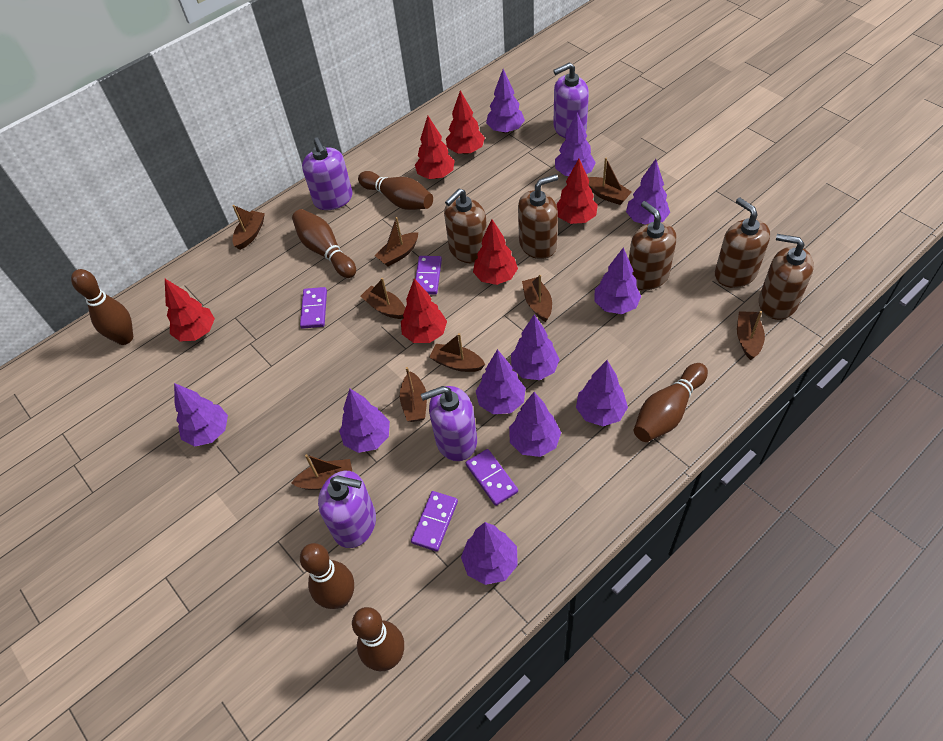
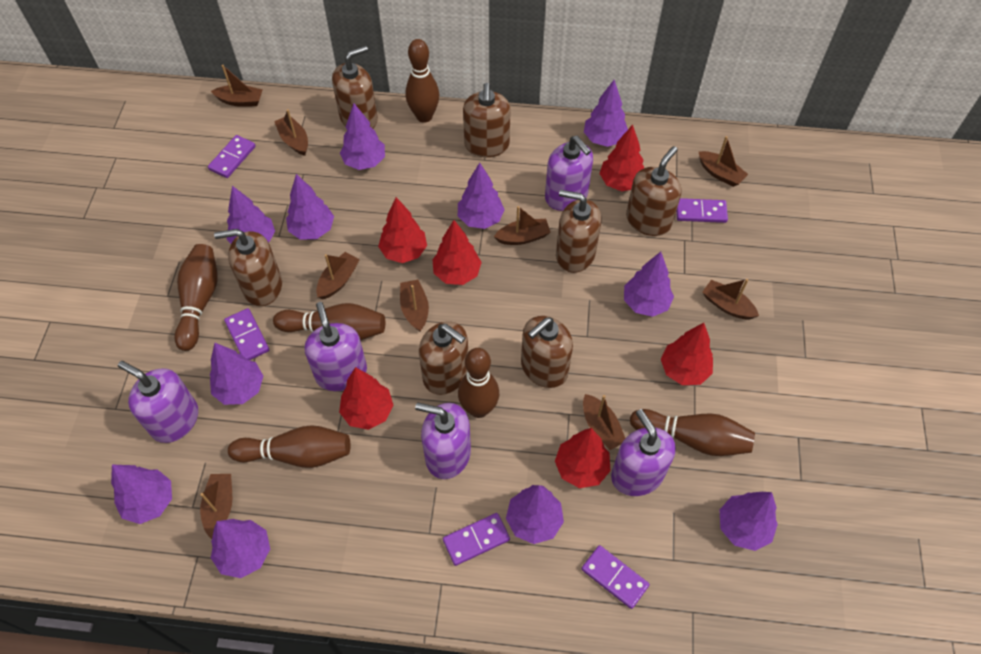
brown soap dispenser: [444,188,487,263] [518,174,558,259] [629,201,677,290] [715,198,770,288] [759,234,814,320] = 5 -> [214,229,282,306] [332,45,378,128] [419,321,468,395] [463,83,511,157] [521,316,573,388] [556,190,601,273] [626,146,681,236] = 7
purple domino: [300,287,327,329] [411,491,458,551] [415,256,442,295] [466,449,518,506] = 4 -> [208,135,256,178] [224,308,269,360] [443,513,510,566] [581,545,650,609] [676,198,728,223] = 5
purple soap dispenser: [302,137,353,210] [318,471,376,548] [421,386,477,461] [553,62,589,138] = 4 -> [118,361,198,443] [305,302,367,391] [415,402,471,479] [545,136,593,211] [611,409,676,496] = 5

